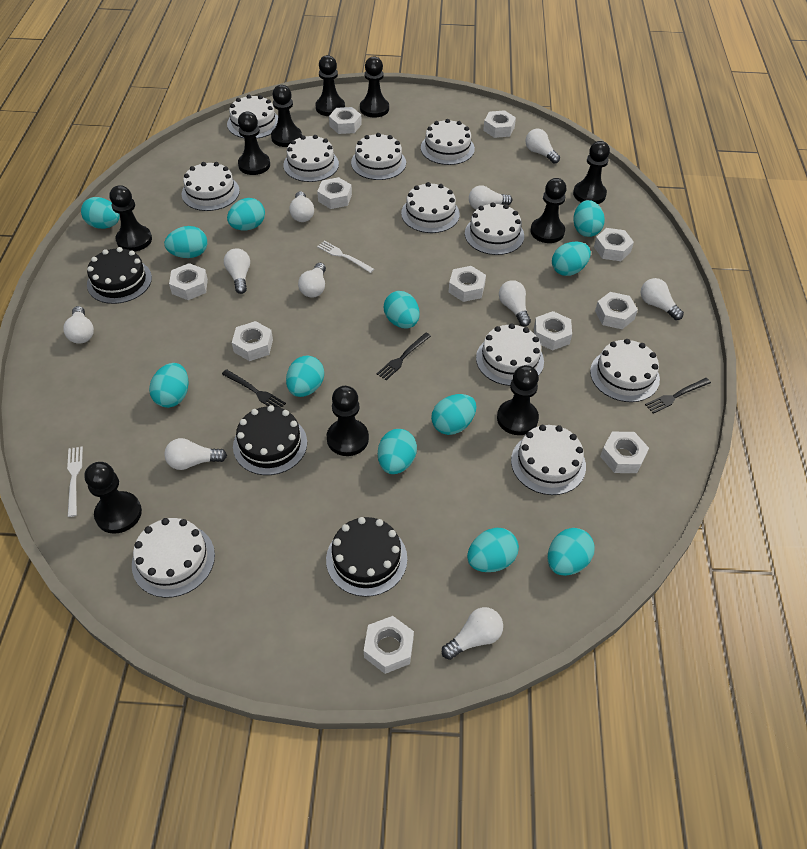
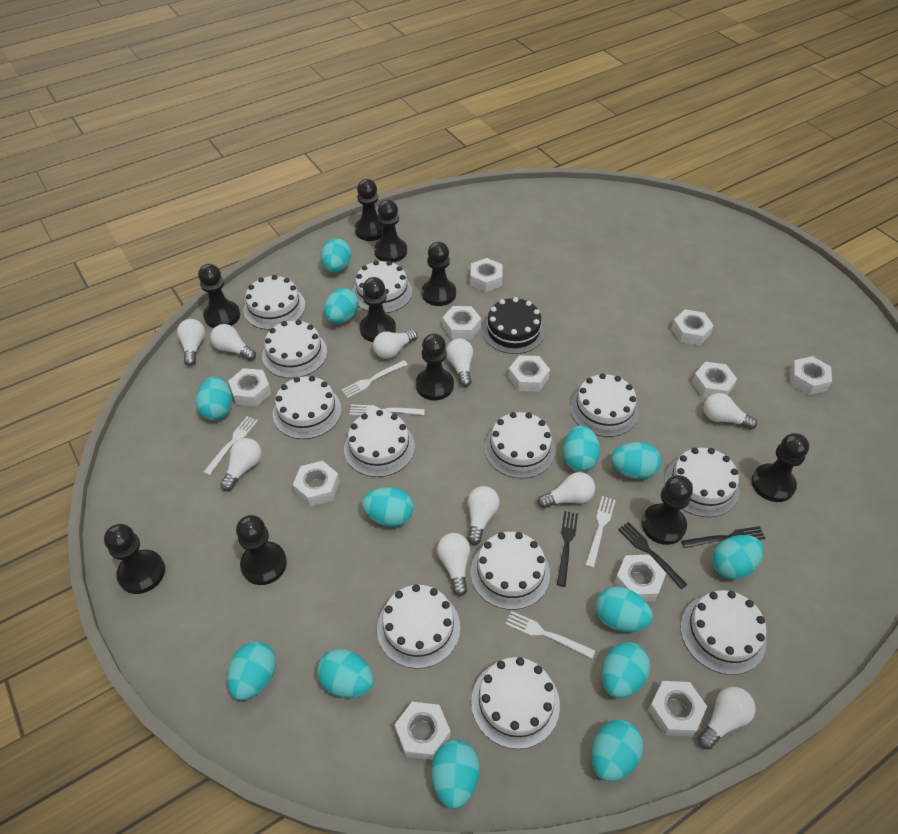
black cake: [87,247,152,304] [233,405,307,475] [326,517,407,597] = 3 -> [482,297,545,354] = 1
turquoise egg: [81,197,120,229] [149,363,188,408] [164,226,207,258] [227,198,265,230] [286,355,324,397] [378,429,417,474] [384,291,420,329] [431,394,476,435] [467,528,519,572] [548,528,595,576] [552,241,591,276] [573,200,605,237] = 12 -> [196,377,232,420] [227,641,276,700] [317,648,374,698] [321,238,351,272] [324,288,359,324] [362,487,413,527] [431,740,480,809] [563,425,600,472] [591,719,643,782] [595,587,653,632] [602,642,650,698] [611,442,661,479] [712,535,763,580] = 13
white cake: [132,518,215,598] [182,162,240,211] [227,95,278,139] [283,135,339,182] [351,133,406,180] [401,182,460,233] [421,119,475,165] [465,202,524,255] [476,323,544,386] [511,425,586,495] [590,339,660,402] = 11 -> [244,275,306,330] [262,320,327,378] [273,376,342,439] [344,410,415,477] [352,260,412,313] [377,584,460,669] [471,532,550,610] [471,657,560,749] [484,412,556,479] [570,373,639,437] [664,448,739,517] [680,590,767,675] = 12
white fork: [67,447,83,517] [317,241,374,273] = 2 -> [203,416,258,475] [341,360,408,398] [350,404,425,415] [505,611,595,659] [585,496,615,568] = 5

